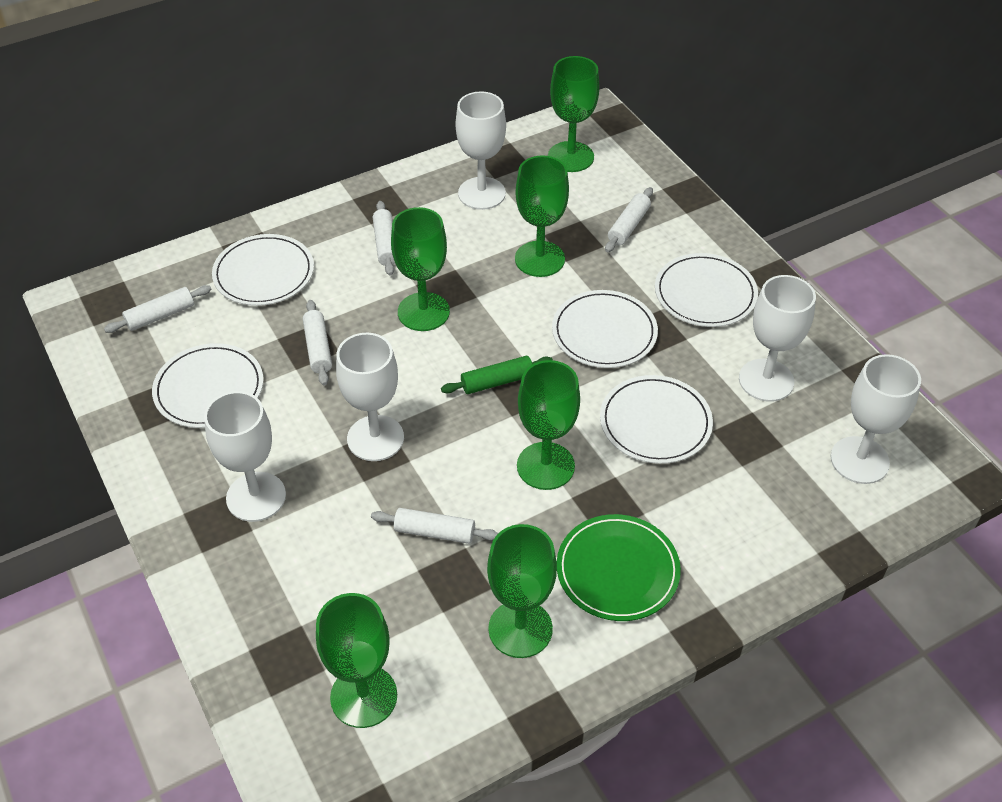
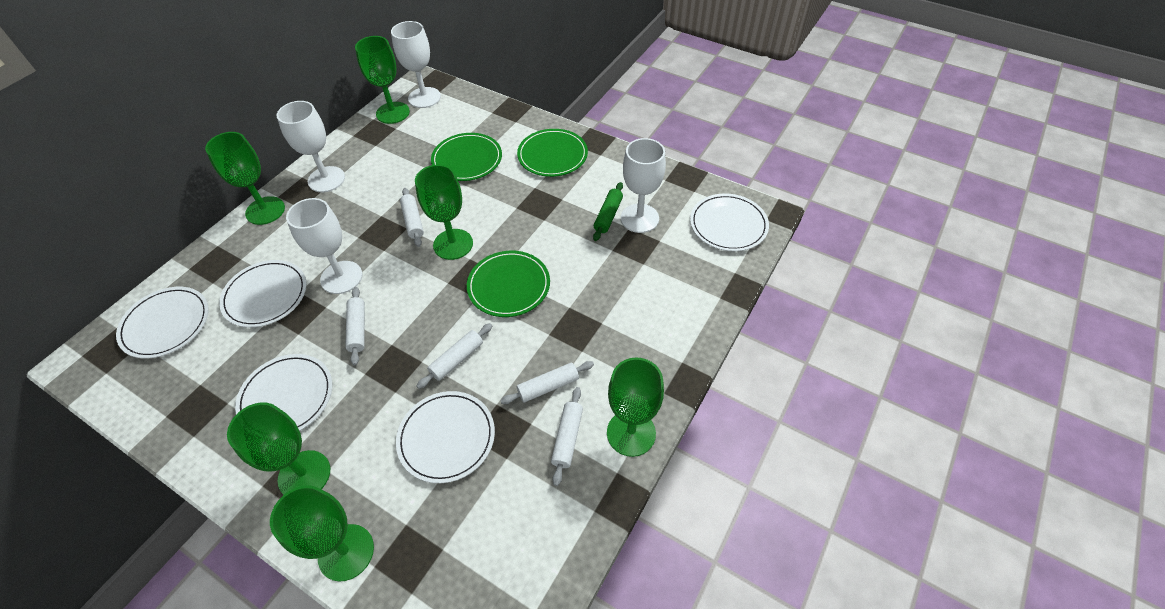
green plate: [557,514,681,621] = 1 -> [431,133,502,181] [467,251,550,317] [517,129,588,177] = 3
white goblet: [204,391,286,522] [336,333,404,461] [456,91,506,210] [739,275,816,402] [831,354,921,484] = 5 -> [276,101,345,192] [286,198,362,294] [391,21,441,108] [621,138,666,233] = 4

